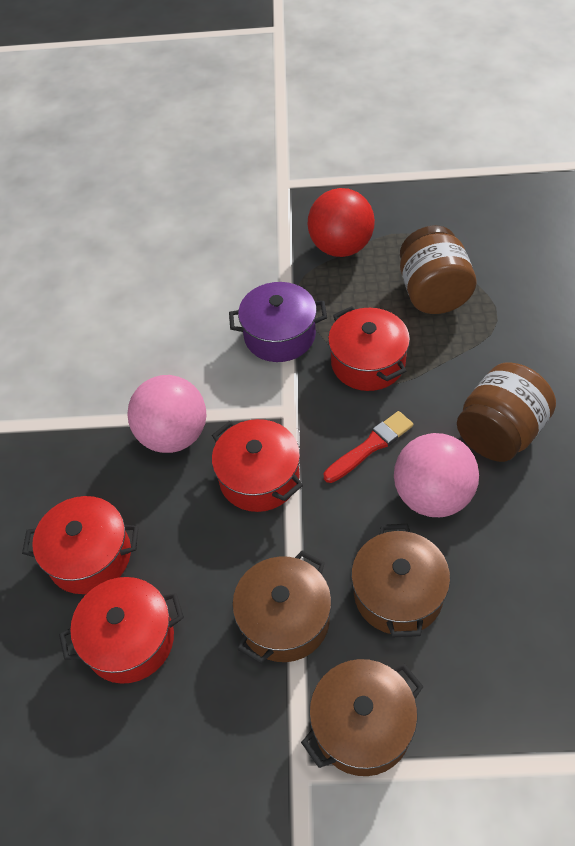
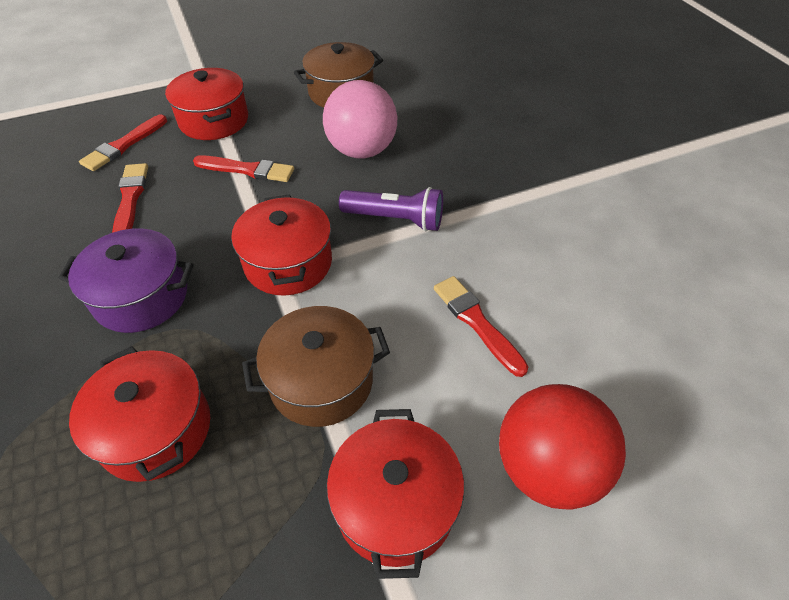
brown jar: [400,225,477,314] [457,362,556,462] = 2 -> none = 0
brown pot: [232,551,332,663] [301,659,424,776] [351,524,450,637] = 3 -> [242,306,390,427] [294,42,383,108] = 2
pink ball: [128,375,207,453] [394,433,479,517] = 2 -> [323,80,397,158] = 1
purple flashlight: none = 0 -> [339,187,443,231] = 1
red brush: [324,411,413,483] = 1 -> [79,114,167,171] [112,163,148,233] [193,155,294,182] [434,276,528,377] = 4

